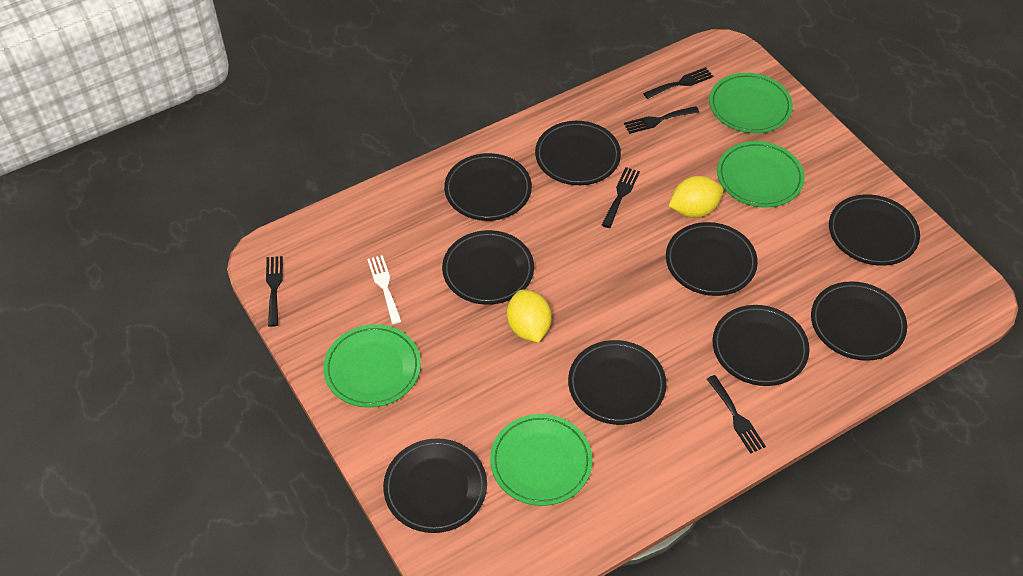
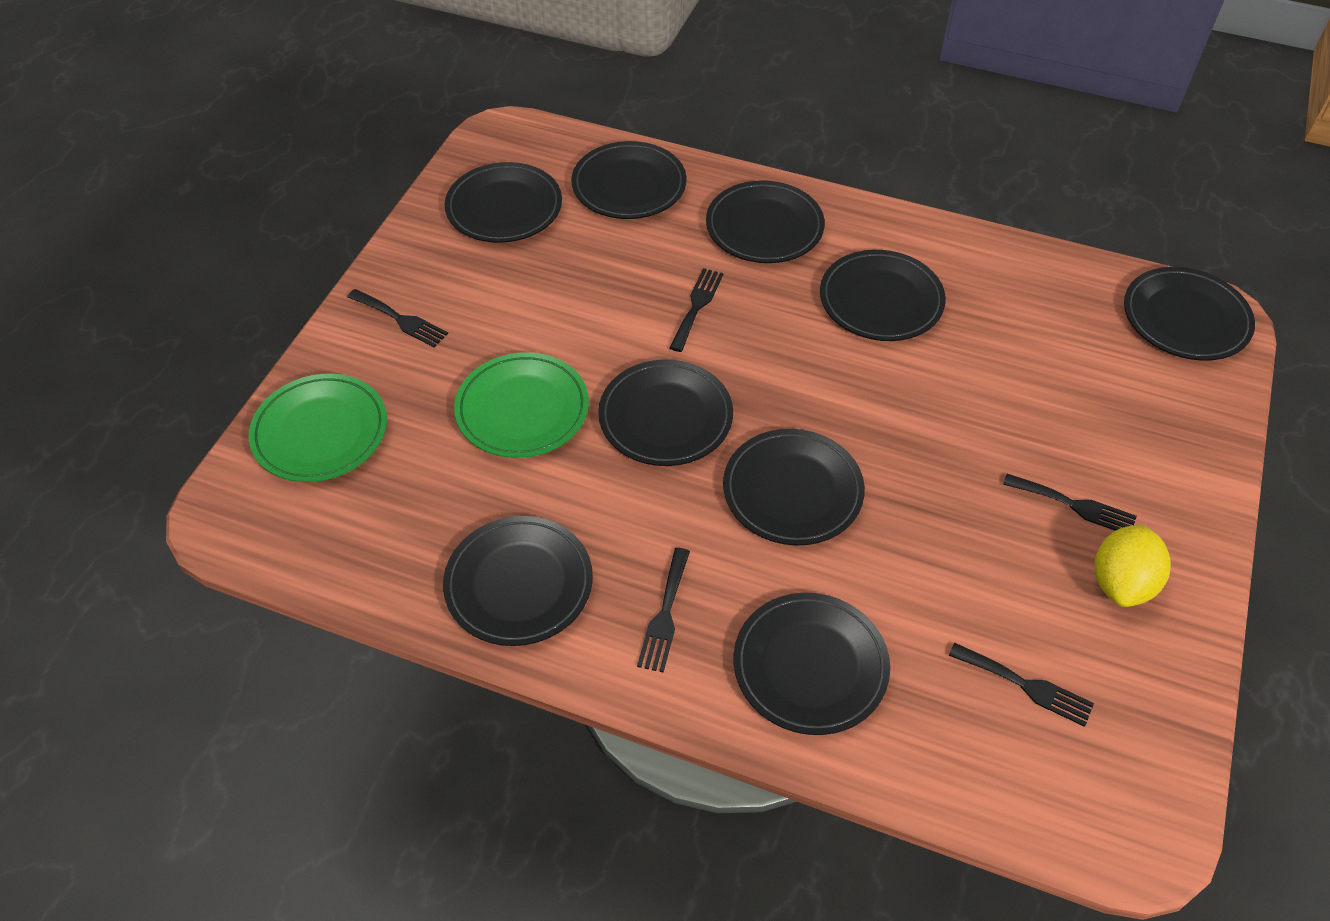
green plate: [323,324,421,408] [490,414,593,506] [709,73,793,133] [717,141,805,208] = 4 -> [249,374,387,482] [454,352,589,458] = 2
white fork: [367,255,402,324] = 1 -> none = 0
yellow lemon: [507,290,552,343] [669,176,723,218] = 2 -> [1095,525,1171,607] = 1

